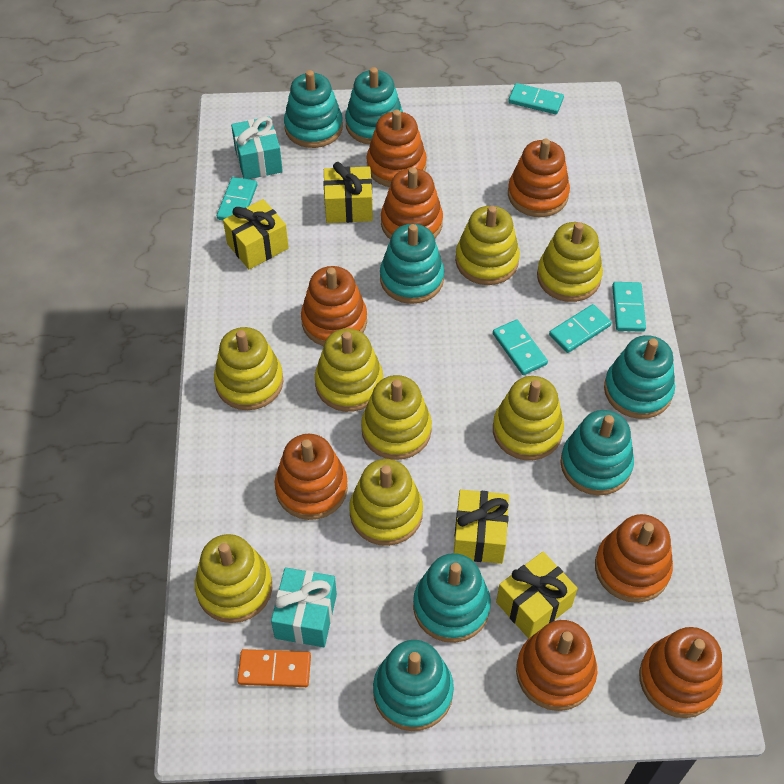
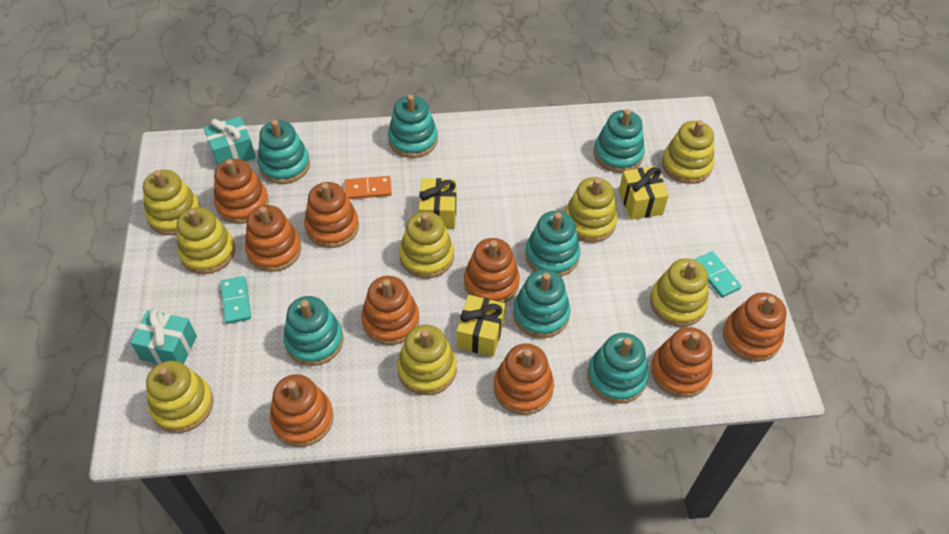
orange stacking toy: [275,434,348,520] [301,266,367,346] [366,109,427,187] [381,167,443,239] [508,138,570,217] [516,620,597,711] [595,514,673,603] [639,627,722,718] = 8 -> [214,159,269,224] [245,205,302,272] [270,374,334,447] [304,182,359,248] [361,276,419,345] [464,238,520,303] [493,344,554,415] [651,327,712,398] [723,292,786,362] = 9
turquoise domino: [217,177,257,220] [493,320,548,375] [508,83,564,114] [549,304,612,353] [612,282,646,332] = 5 -> [220,276,251,324] [694,251,742,298] = 2
yellow gift: [223,199,289,269] [323,162,373,223] [454,490,509,564] [496,552,578,639] = 4 -> [419,178,457,229] [457,295,506,357] [619,166,669,220] = 3

